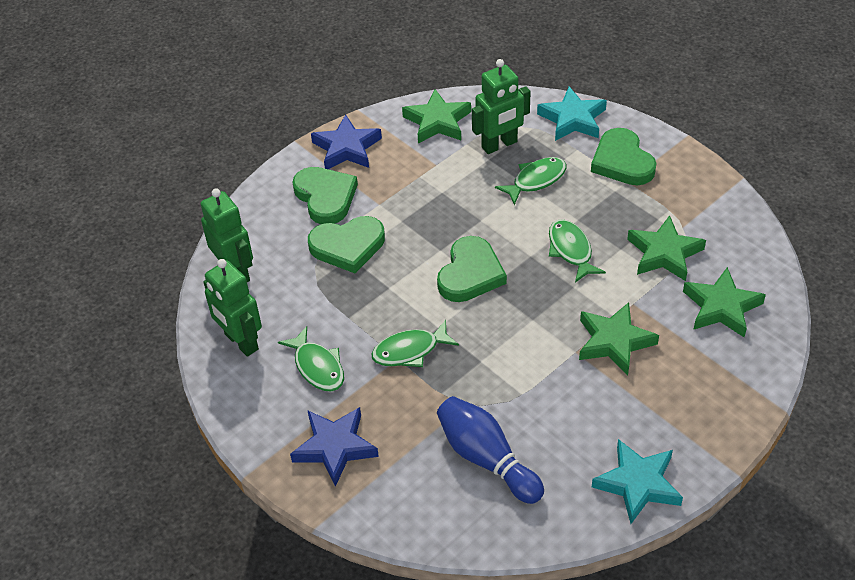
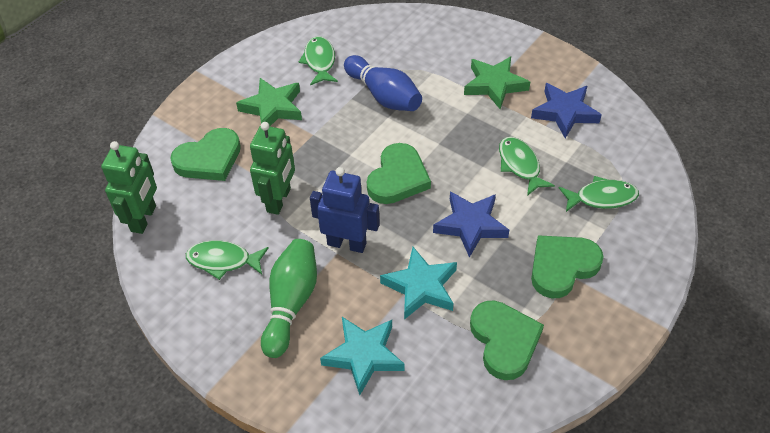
blue robot: none = 0 -> [310,167,380,253] = 1
green bowling pin: none = 0 -> [261,239,317,358] = 1
green robot: [201,188,253,282] [203,259,262,357] [472,59,531,154] = 3 -> [101,141,157,234] [250,122,295,215] = 2
green star: [402,89,471,143] [579,302,659,375] [627,215,706,281] [683,267,766,337] = 4 -> [236,78,302,126] [464,57,530,109] = 2

